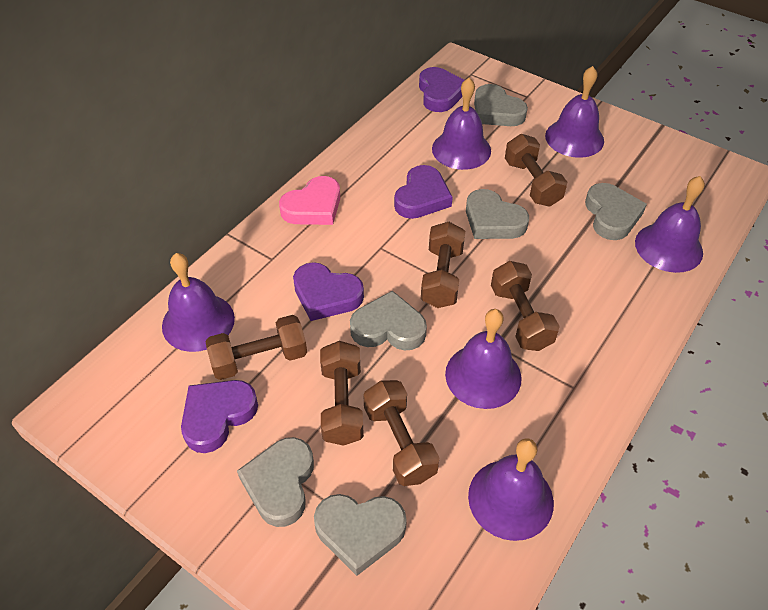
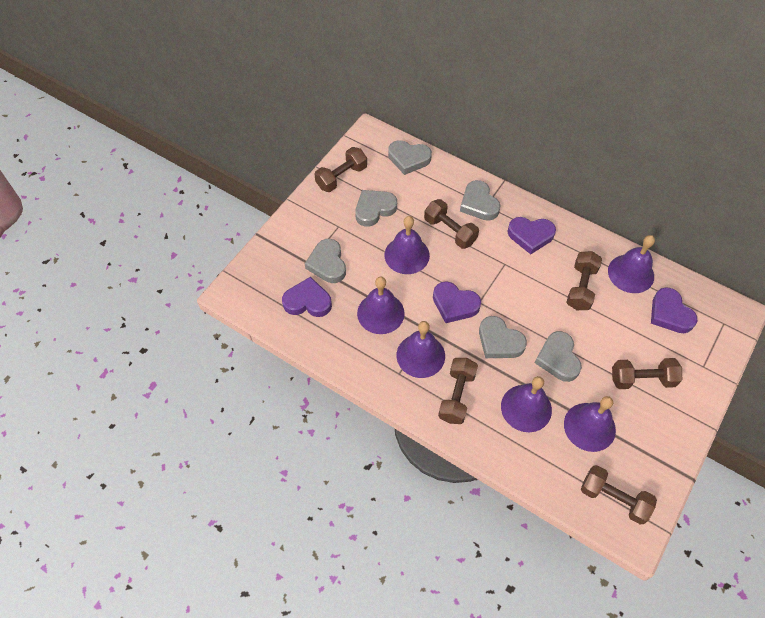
pink heart: [279,176,340,225] = 1 -> none = 0

